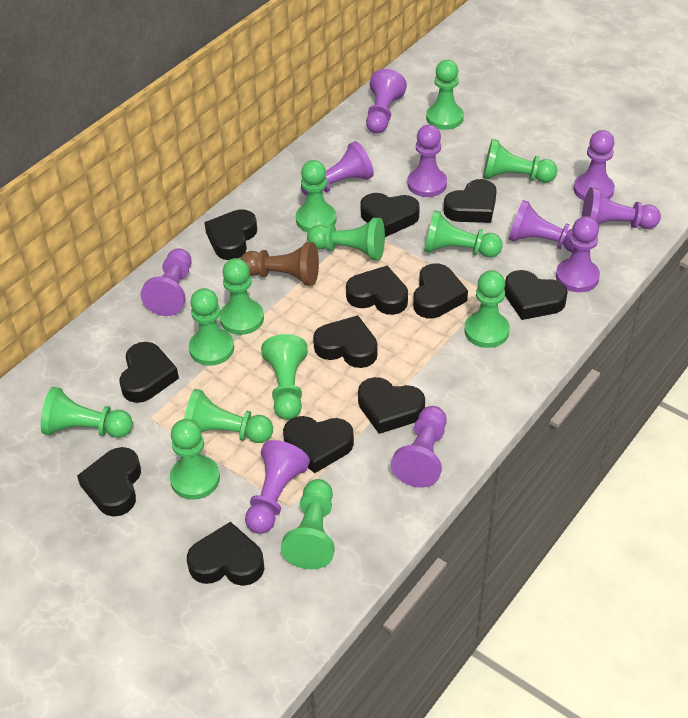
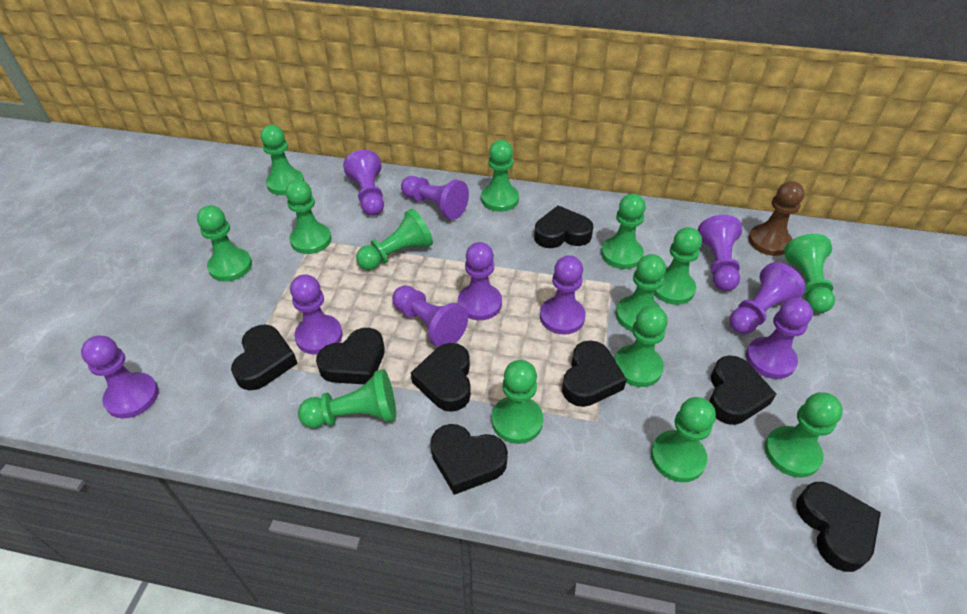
black heart: [77,447,141,517] [119,342,179,403] [187,522,264,586] [204,209,257,260] [283,416,354,473] [313,315,378,368] [346,266,408,315] [358,377,425,434] [360,193,420,237] [413,263,468,318] [443,179,497,223] [504,270,568,320] = 12 -> [231,324,298,390] [316,328,385,384] [411,343,471,412] [430,424,508,495] [534,205,593,248] [562,340,627,407] [709,355,776,425] [796,482,881,572] = 8
green pawn: [41,387,133,438] [170,419,220,500] [184,389,273,443] [189,288,234,366] [220,258,264,335] [261,334,308,420] [281,479,334,569] [296,160,336,232] [307,218,385,260] [424,210,503,258] [426,60,464,130] [464,270,510,348] [483,139,557,183] = 13 -> [197,205,252,281] [261,125,304,195] [285,180,332,254] [298,369,396,428] [356,209,433,270] [481,140,519,212] [492,360,543,444] [601,194,646,269] [615,305,668,387] [616,254,666,331] [651,397,716,482] [654,227,702,305] [765,392,843,478] [784,234,835,313] = 14

